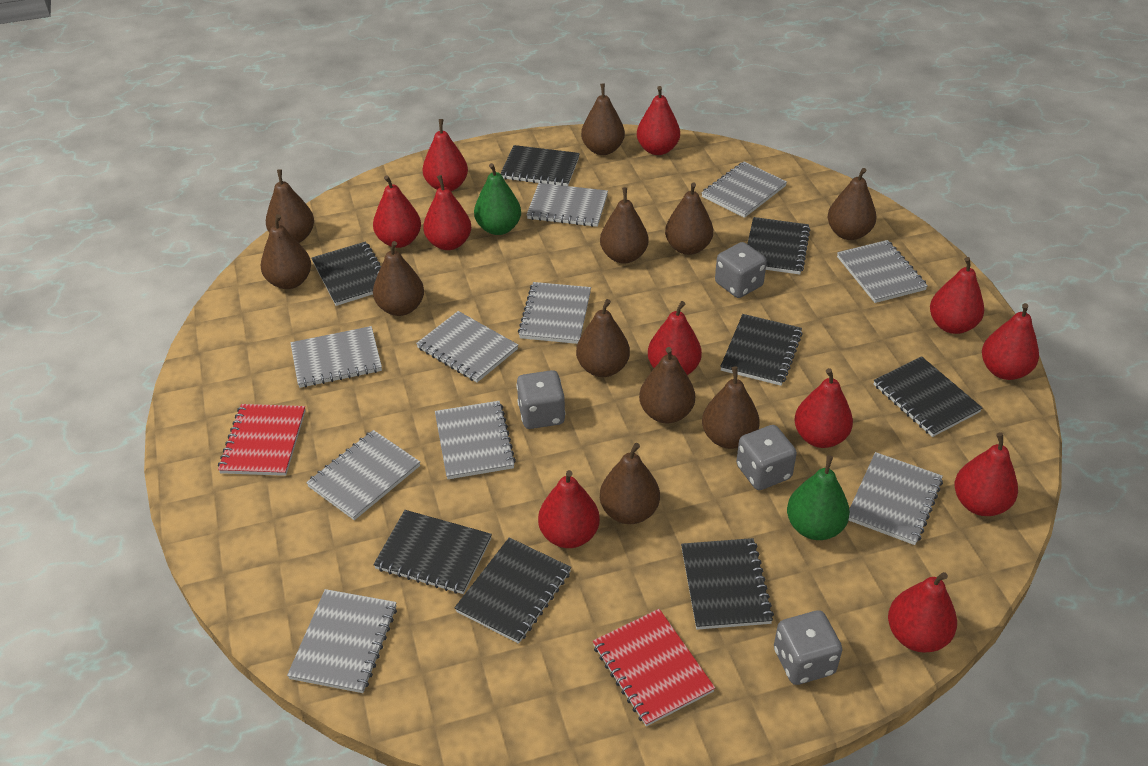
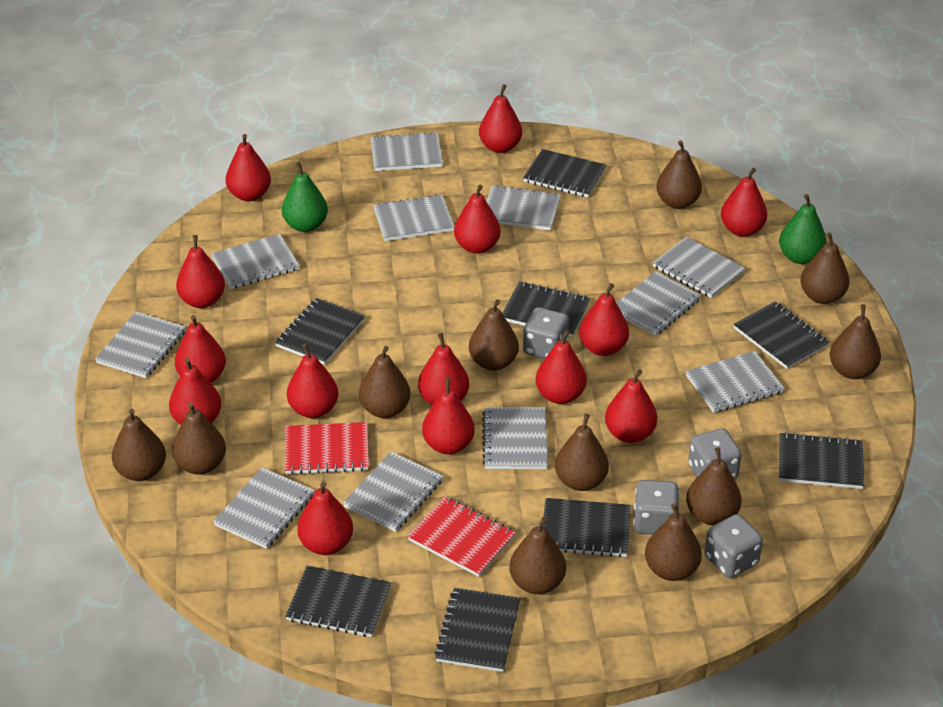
grey notebook: [287,589,397,693] [291,326,382,388] [306,430,420,520] [416,311,518,382] [435,401,516,479] [518,282,591,344] [527,183,608,227] [702,162,787,218] [837,240,928,303] [849,452,943,545] = 10 -> [95,312,186,378] [211,234,300,289] [213,467,315,549] [343,451,443,532] [370,132,443,171] [373,194,455,241] [482,407,548,469] [486,185,561,231] [616,271,701,336] [653,237,745,298] [686,351,784,413] = 11
red pear: [373,175,421,248] [422,119,468,191] [423,175,471,250] [538,470,600,548] [637,86,680,155] [648,301,702,375] [794,368,853,448] [888,572,957,653] [930,257,984,334] [955,432,1018,516] [982,303,1039,380] = 11 -> [169,358,221,425] [175,315,226,383] [176,235,225,308] [226,134,271,201] [287,344,338,418] [297,482,353,555] [418,333,469,405] [422,378,475,454] [454,185,500,254] [479,84,522,153] [535,330,587,404] [579,283,629,356] [605,369,657,443] [721,168,767,237] = 14

